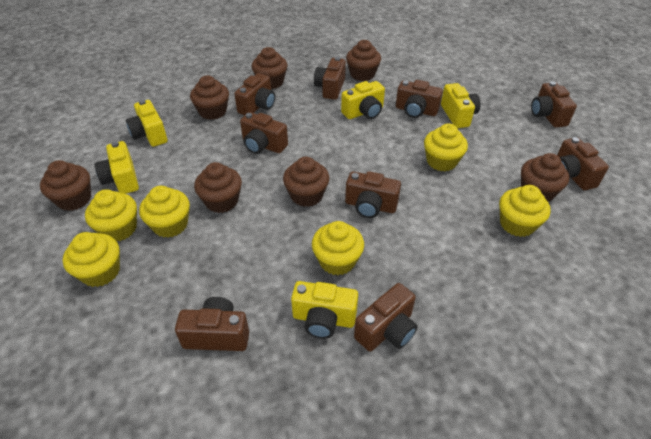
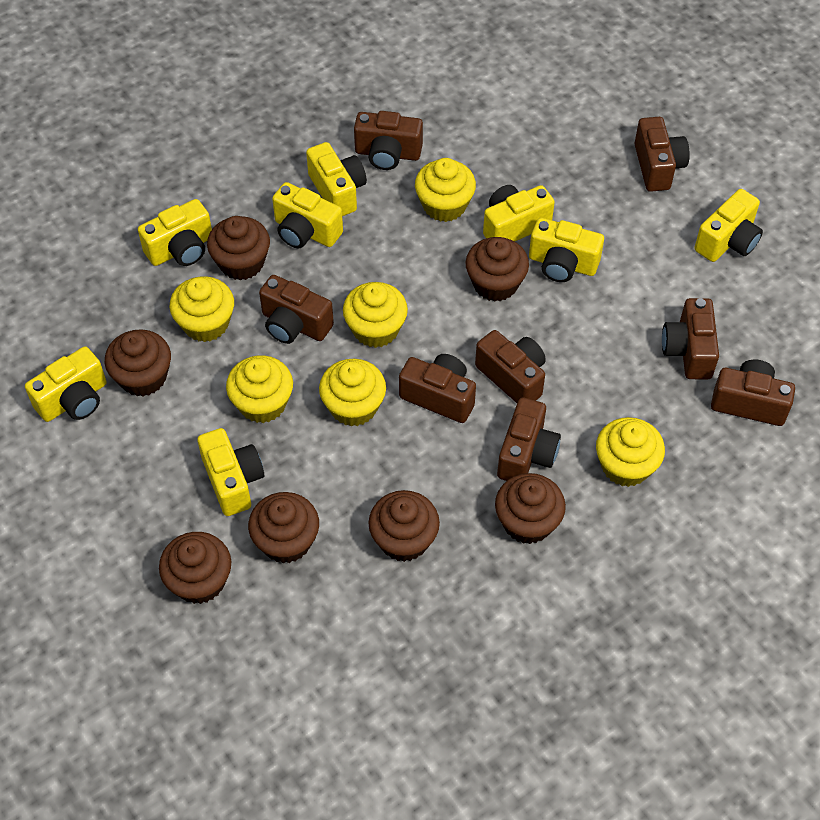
brown camera: [175,297,249,351] [234,73,275,115] [240,112,288,154] [314,57,346,100] [345,171,401,218] [354,283,418,352] [396,80,443,118] [531,81,577,127] [557,137,609,190] = 9 -> [259,275,334,344] [354,111,423,170] [399,354,476,423] [475,330,546,403] [497,398,561,481] [634,117,690,192] [662,298,719,380] [711,360,795,426] = 8
yellow camera: [94,141,139,194] [126,100,168,147] [291,281,358,339] [341,81,385,119] [441,83,481,128] = 5 -> [25,346,107,422] [138,199,212,266] [197,428,264,516] [272,182,343,249] [306,142,367,216] [483,185,555,242] [529,218,604,282] [695,189,763,262] = 8

